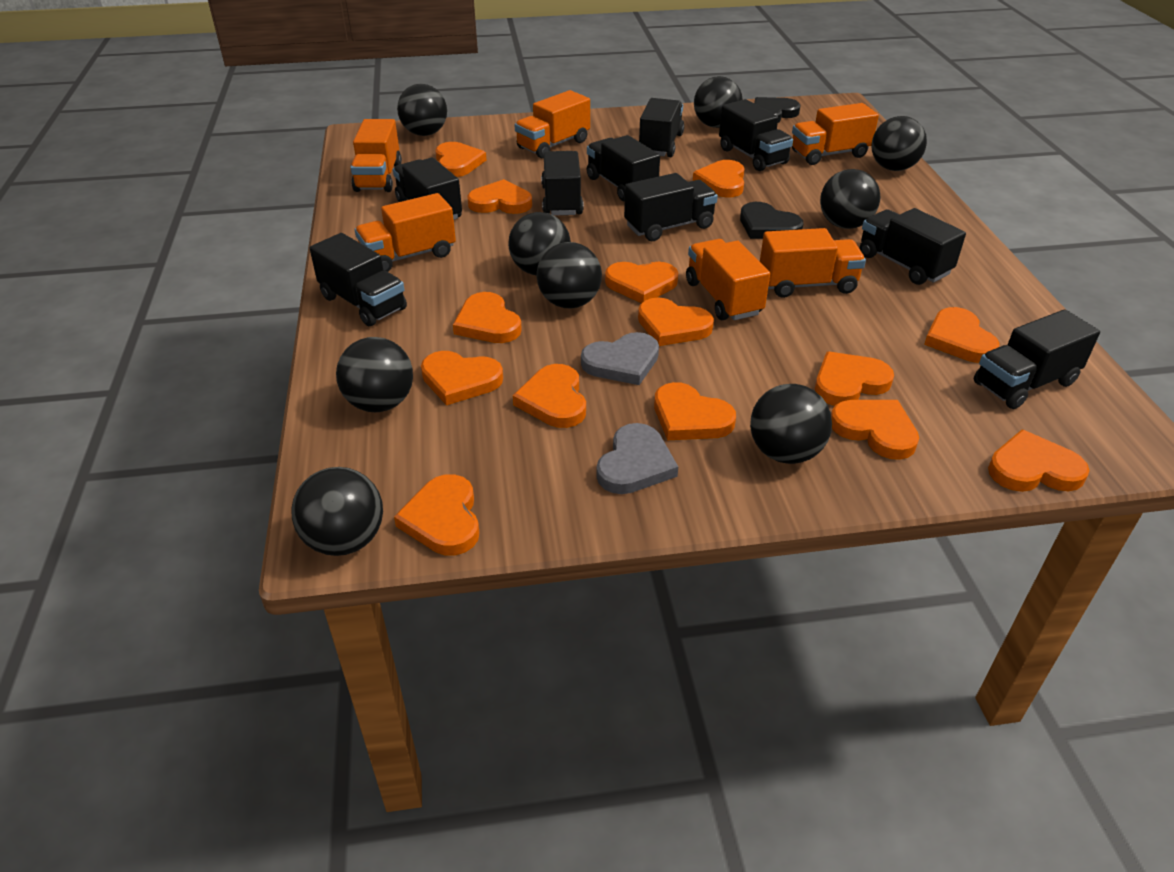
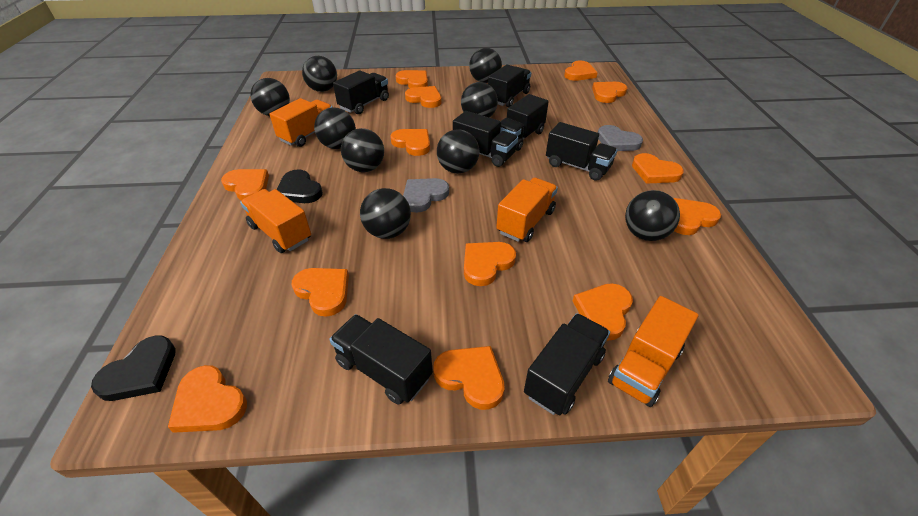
black truck: [310,233,407,326] [393,157,462,220] [541,151,584,216] [587,135,660,202] [624,173,718,241] [639,98,684,157] [719,99,793,171] [860,208,966,285] [974,309,1100,409] = 9 -> [329,314,433,405] [333,70,389,114] [453,111,518,167] [488,65,531,107] [500,94,549,151] [524,313,610,415] [546,122,617,181] = 7
orange heart: [394,474,479,555] [421,351,503,405] [435,142,486,177] [453,292,522,343] [467,179,532,214] [513,364,586,428] [605,262,678,303] [638,297,714,346] [654,382,736,440] [693,160,745,197] [815,352,894,406] [831,400,919,460] [924,307,1000,363] [988,430,1090,492] = 14 -> [168,365,247,433] [221,169,269,200] [292,268,349,317] [390,129,430,156] [396,70,428,88] [405,86,441,108] [433,346,505,410] [464,242,516,286] [564,61,598,81] [573,283,633,341] [592,82,627,103] [632,153,684,184] [673,198,721,235] = 13
orange truck: [350,119,402,192] [355,193,456,272] [515,90,590,158] [686,239,770,320] [760,228,866,298] [792,103,879,165] = 6 -> [240,189,311,253] [269,98,333,147] [496,177,558,242] [608,296,698,407] = 4

